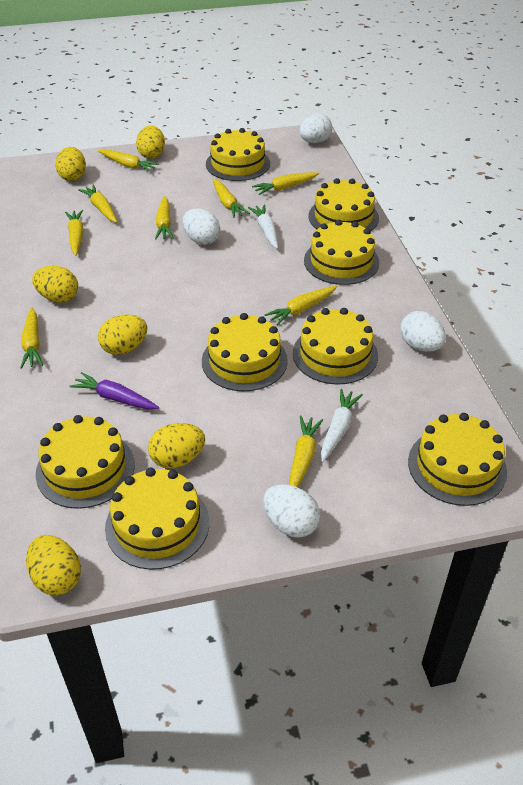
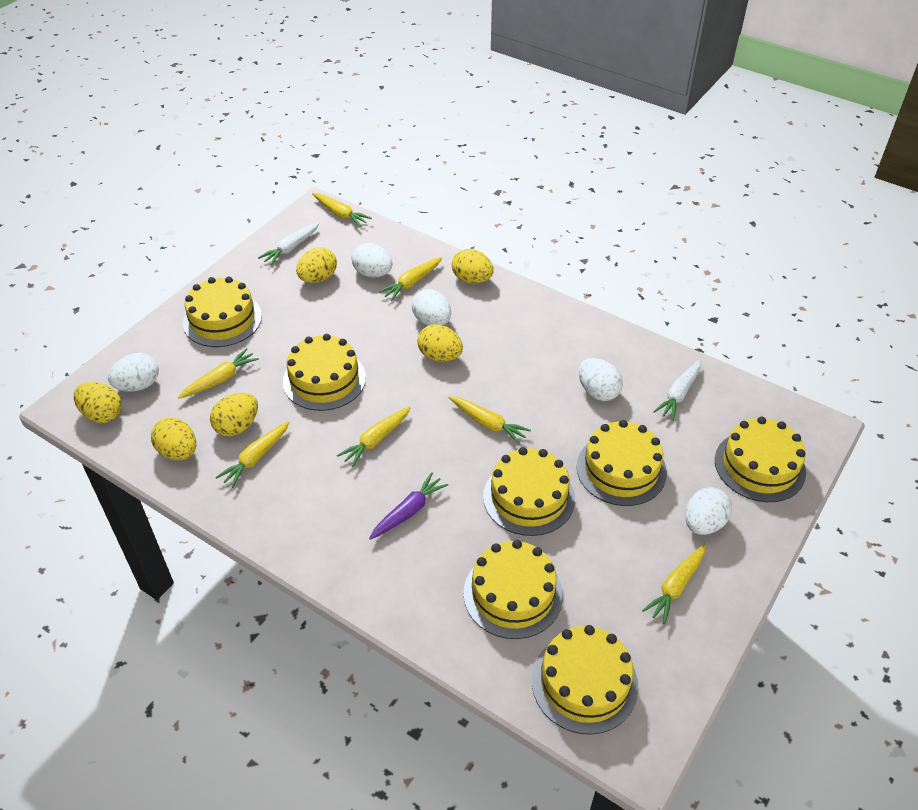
white egg: [183,209,220,245] [263,484,320,538] [299,114,332,143] [400,311,446,352] = 4 -> [108,353,159,391] [352,243,392,278] [412,289,451,326] [579,358,623,401] [685,487,732,535] = 5
yellow cake: [36,415,135,509] [105,468,209,570] [202,313,288,391] [206,128,270,181] [293,308,378,385] [304,220,379,285] [308,178,379,231] [408,413,507,506] = 8 -> [183,277,262,347] [283,334,366,411] [464,540,563,639] [483,447,575,536] [532,625,638,735] [576,420,667,506] [715,417,806,502] = 7
yellow carrot: [20,307,43,369] [65,210,84,256] [78,184,117,223] [98,149,159,172] [155,196,174,240] [213,179,250,218] [252,172,319,195] [265,286,337,326] [289,416,323,487] = 9 -> [178,348,259,399] [216,421,289,488] [312,193,372,227] [337,406,411,467] [379,257,442,301] [449,396,531,444] [642,544,706,624] = 7

